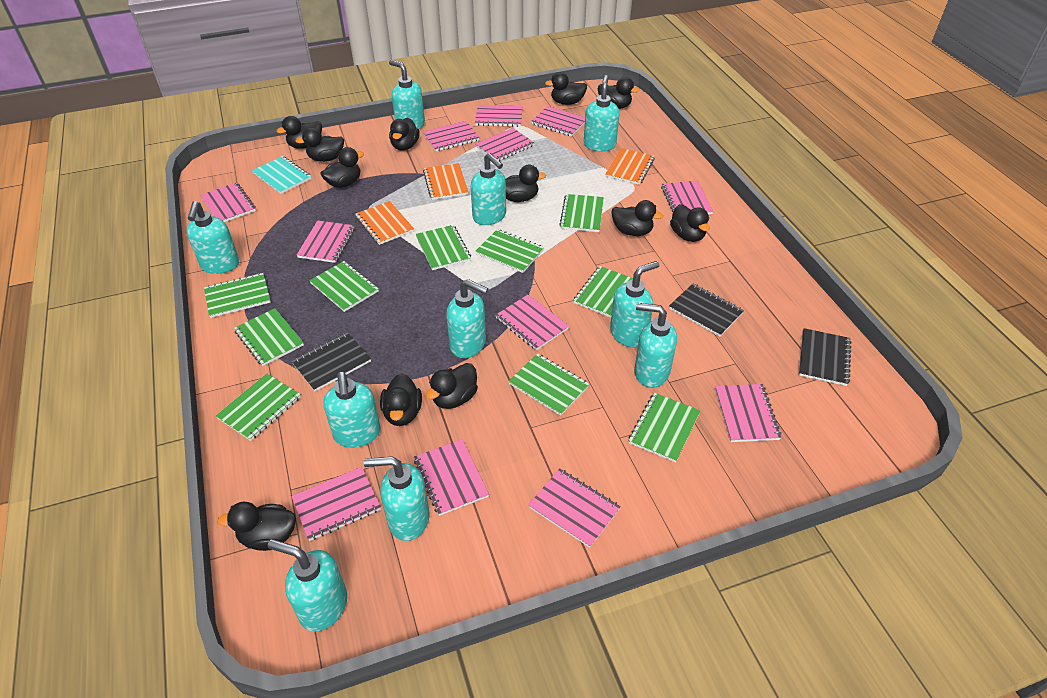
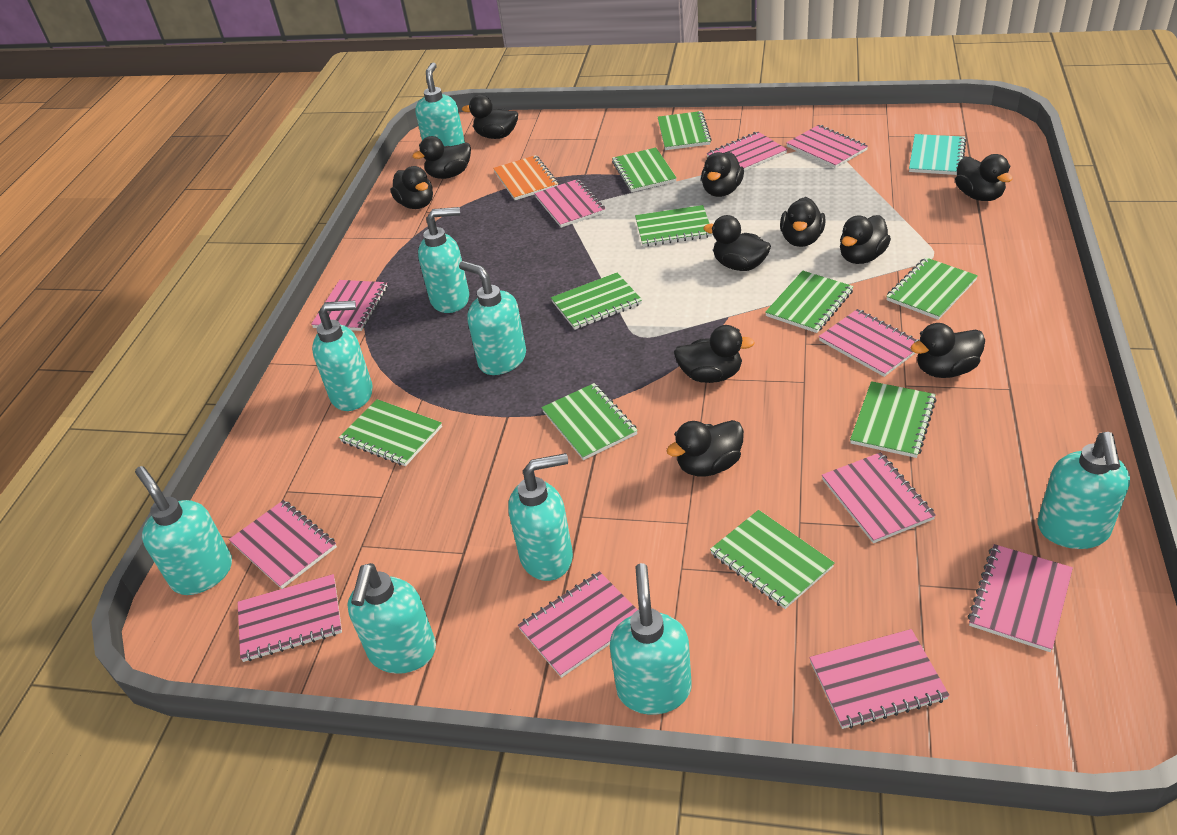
black duck: [217,502,296,551] [277,116,322,149] [296,127,344,162] [320,147,364,188] [380,373,422,426] [389,118,420,150] [426,363,478,409] [505,165,546,202] [545,72,587,105] [598,77,639,109] [611,200,663,236] [670,204,710,242] = 12 -> [390,166,433,209] [412,136,471,179] [462,95,518,139] [666,420,744,477] [674,325,755,383] [701,151,744,197] [703,215,771,271] [780,197,825,247] [840,215,891,264] [910,323,985,378] [955,154,1013,201] = 11
black notebook: [292,332,371,391] [669,284,744,337] [799,328,851,386] = 3 -> none = 0
orange notebook: [355,201,414,245] [423,163,468,200] [605,148,655,185] = 3 -> [493,155,558,200] = 1
pink notebook: [200,182,256,222] [291,467,381,541] [297,220,355,263] [414,439,489,516] [423,121,480,152] [475,105,523,127] [476,128,534,161] [495,295,569,350] [528,468,621,548] [531,106,585,137] [661,181,713,215] [715,384,781,442] = 12 -> [229,500,337,589] [238,574,342,662] [311,280,388,331] [518,571,637,678] [535,179,605,228] [707,132,787,171] [786,125,868,168] [810,629,950,729] [819,309,920,377] [822,452,936,543] [968,544,1073,652] = 11
turquoise soap dispenser: [186,201,239,274] [268,539,347,632] [323,372,380,448] [364,456,429,541] [389,60,425,129] [446,279,488,358] [471,153,506,225] [584,75,619,151] [610,261,659,348] [634,303,677,388] = 10 -> [135,466,232,595] [312,301,373,411] [347,563,436,674] [415,63,465,146] [418,207,469,313] [459,261,526,375] [508,453,573,581] [610,563,692,715] [1037,432,1130,549] = 9

